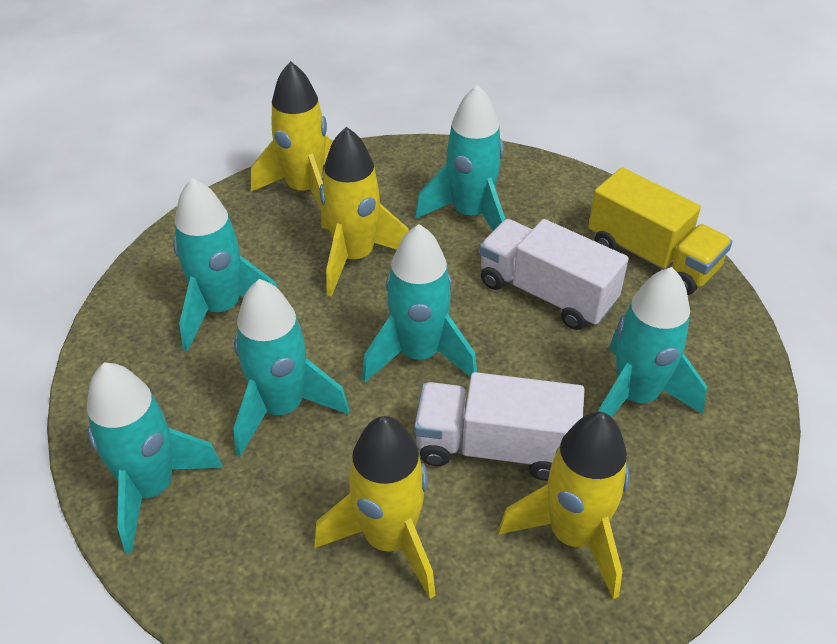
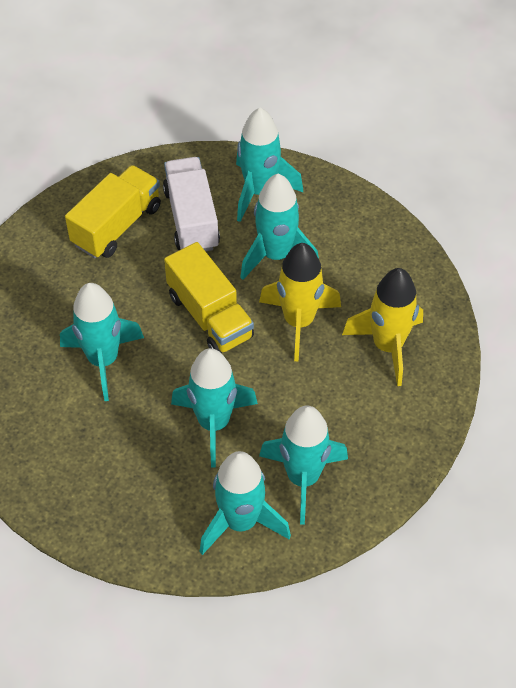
white truck: [414,372,585,481] [479,219,629,330] = 2 -> [163,157,220,252] = 1
yellow rocket: [251,61,333,210] [314,416,436,599] [320,127,409,297] [498,412,629,599] = 4 -> [259,243,341,361] [342,268,423,386] = 2
yellow truck: [588,167,733,295] = 1 -> [65,165,161,258] [164,242,254,353] = 2

